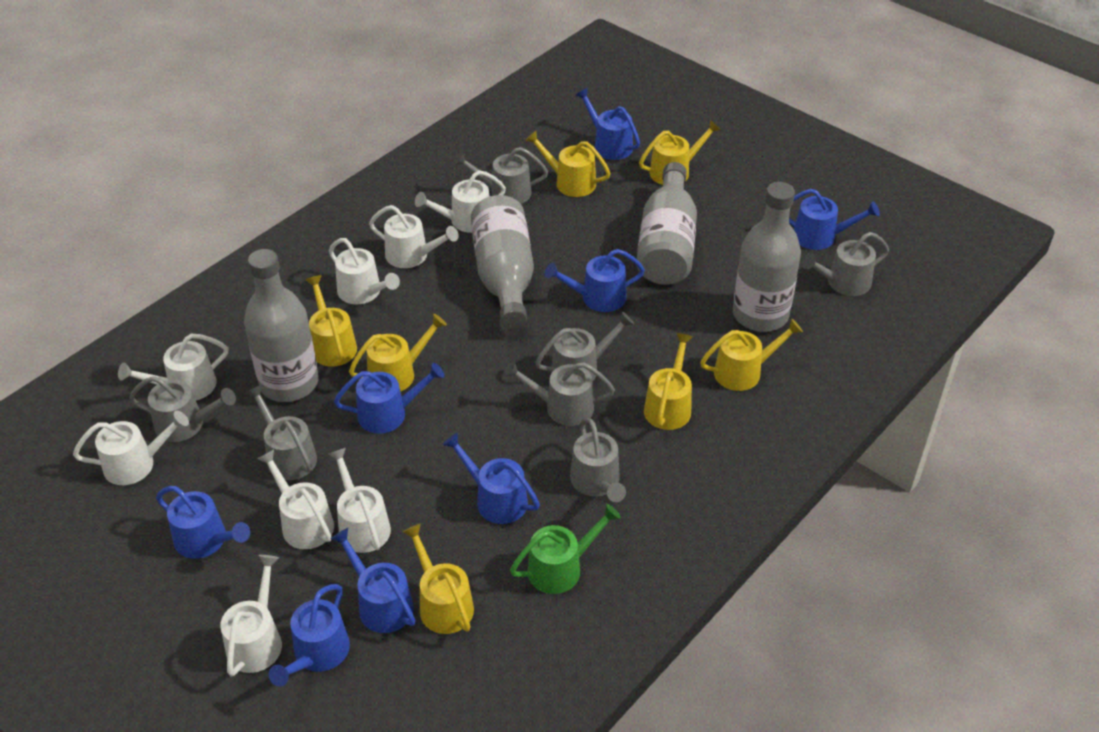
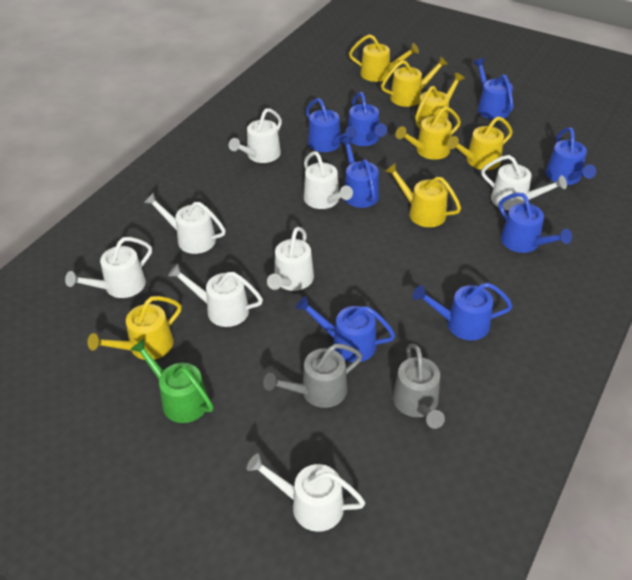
grey bottle: [244,249,319,402] [471,195,534,329] [637,162,697,285] [733,182,801,332] = 4 -> none = 0
grey watering can: [129,376,236,442] [246,384,317,480] [453,147,548,204] [503,361,615,426] [535,312,634,382] [570,418,626,502] [802,232,889,296] = 7 -> [263,344,362,408] [393,344,445,429] = 2

